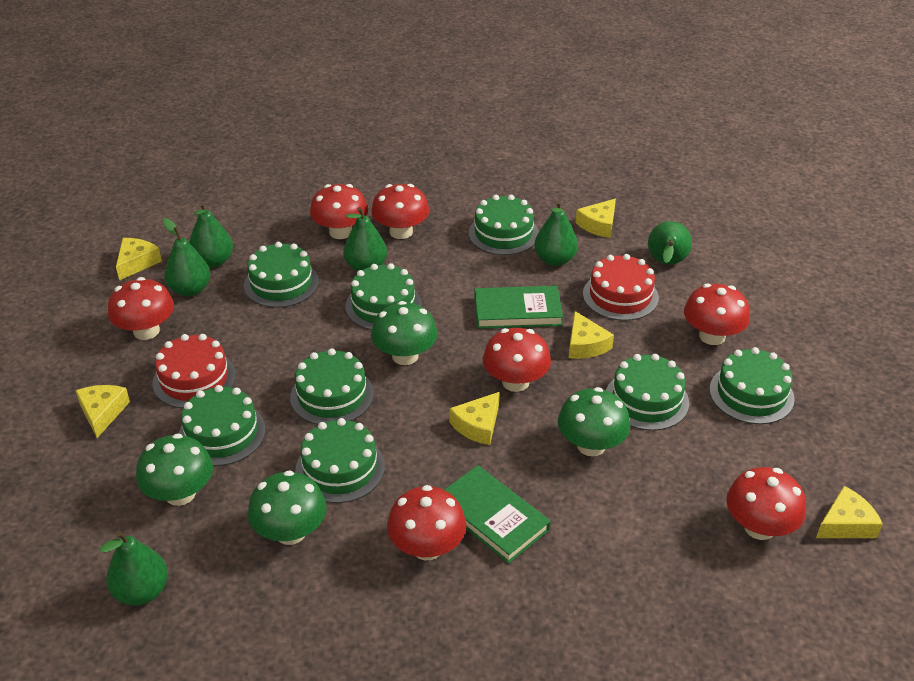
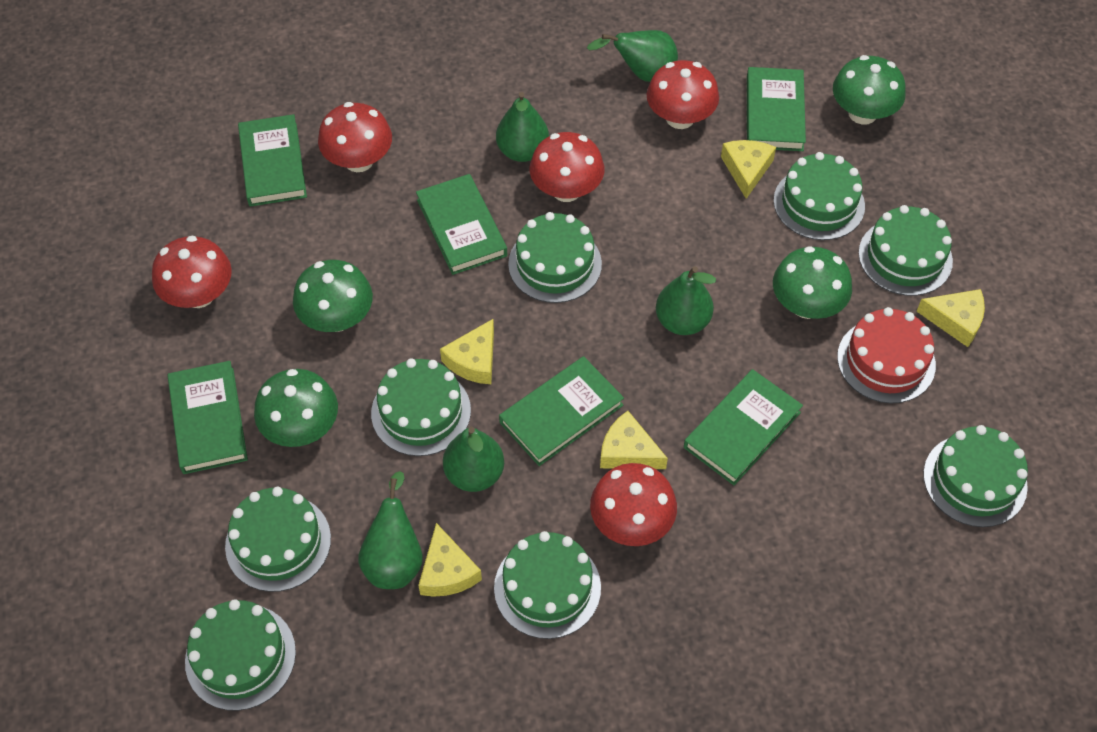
green book: [444,465,551,564] [474,286,563,329] = 2 -> [168,361,248,474] [238,114,307,207] [416,174,507,275] [499,356,624,466] [684,369,803,485] [747,67,806,151] = 6
green pear: [99,531,168,606] [163,218,210,296] [189,202,233,268] [343,207,387,272] [534,200,578,266] [648,221,692,265] = 6 -> [358,471,423,589] [443,427,504,492] [496,92,549,162] [587,30,678,82] [656,266,716,335] = 5
red cake: [152,334,236,408] [583,254,659,321] = 2 -> [837,307,936,403] = 1
red mushroom: [108,277,174,340] [310,184,368,239] [371,184,429,239] [387,485,466,560] [483,328,551,392] [684,284,750,345] [726,467,806,540] = 7 -> [152,236,232,308] [318,102,392,172] [529,132,604,202] [590,463,677,546] [647,60,719,129] = 5
yellow cheese: [75,385,130,438] [116,238,162,281] [449,392,499,445] [569,311,614,359] [576,199,616,238] [816,486,883,538] = 6 -> [418,523,482,597] [440,319,494,384] [600,411,668,469] [721,140,776,199] [916,289,985,347] = 5

